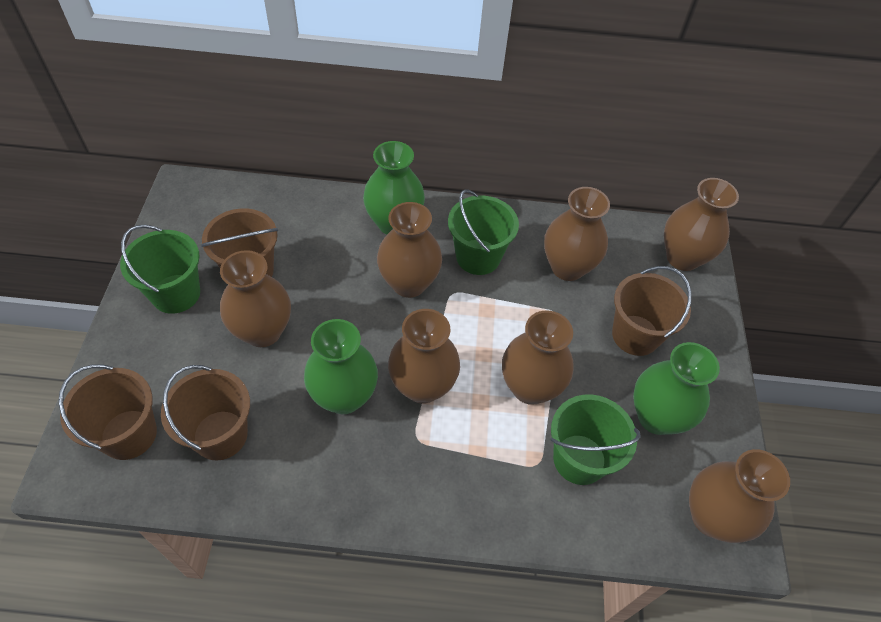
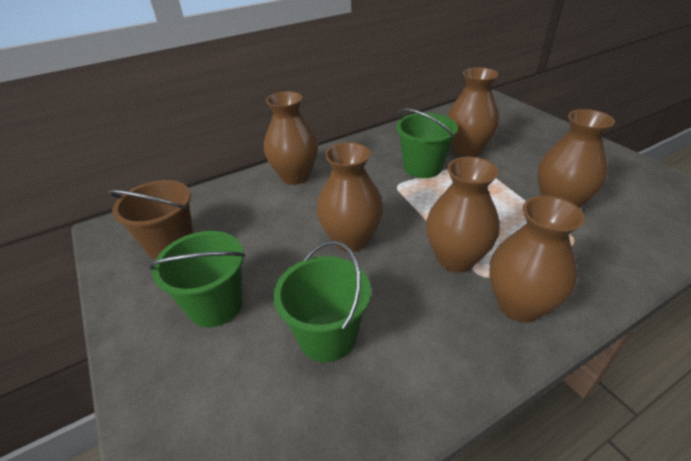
brown bucket: [59,365,157,460] [161,365,250,460] [201,208,278,277] [612,266,692,356] = 4 -> [108,180,193,260] = 1
brown vase: [220,250,291,347] [377,202,442,298] [388,309,460,404] [502,310,574,405] [544,187,610,281] [664,178,739,271] [689,449,790,543] = 7 -> [264,91,318,185] [316,142,383,252] [426,157,500,273] [447,67,499,157] [490,196,585,322] [537,109,615,208] = 6
green vase: [304,319,378,414] [363,141,425,235] [633,342,720,435] = 3 -> none = 0

